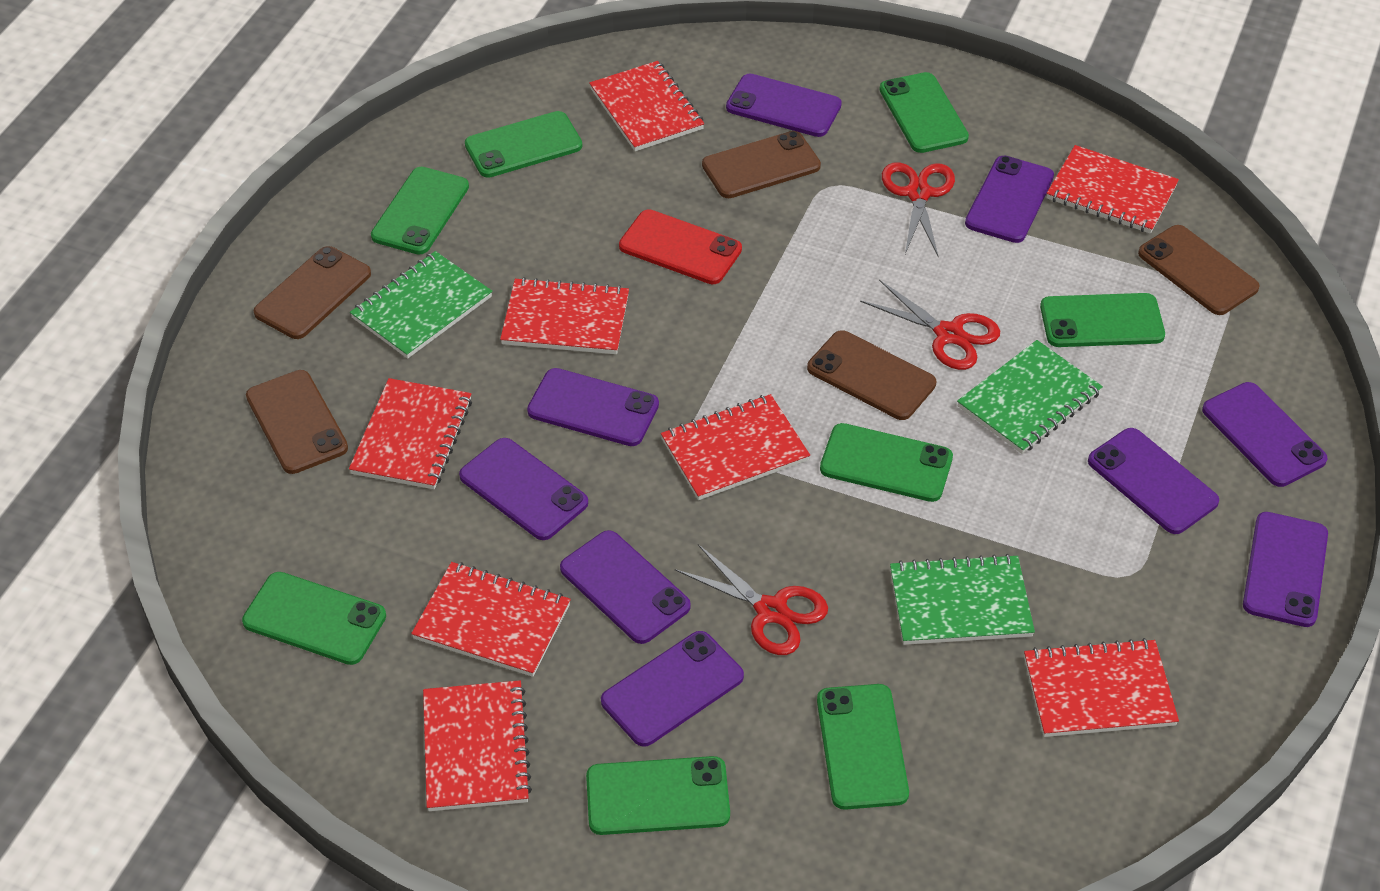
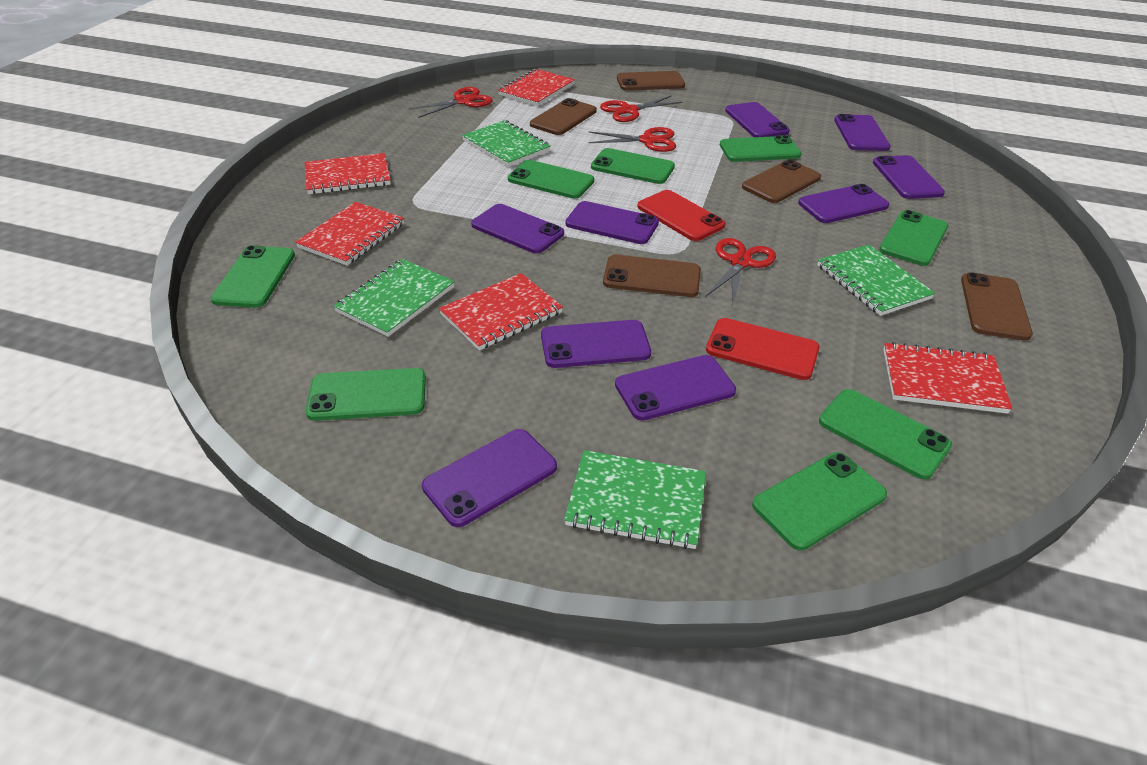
green notebook: [350,251,492,359] [890,554,1035,645] [957,340,1103,454] = 3 -> [334,259,455,337] [462,120,551,167] [564,450,706,549] [817,245,935,316] = 4
red notebook: [349,378,472,489] [411,562,571,677] [423,680,532,811] [500,277,629,354] [589,61,704,151] [661,394,810,500] [1024,638,1179,737] [1047,145,1179,234] = 8 -> [295,202,404,265] [305,153,391,194] [439,273,563,350] [498,69,575,106] [883,342,1013,414] = 5
red phone: [619,209,742,284] = 1 -> [637,190,725,241] [706,318,820,380] = 2
red scissors: [675,544,828,655] [860,280,1000,370] [882,162,955,257] = 3 -> [408,87,493,118] [588,127,676,152] [600,95,682,122] [705,238,776,303] = 4

